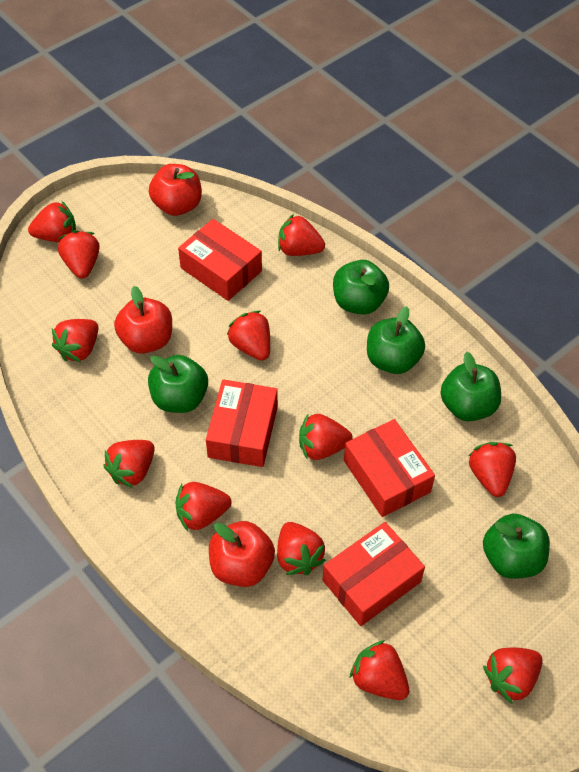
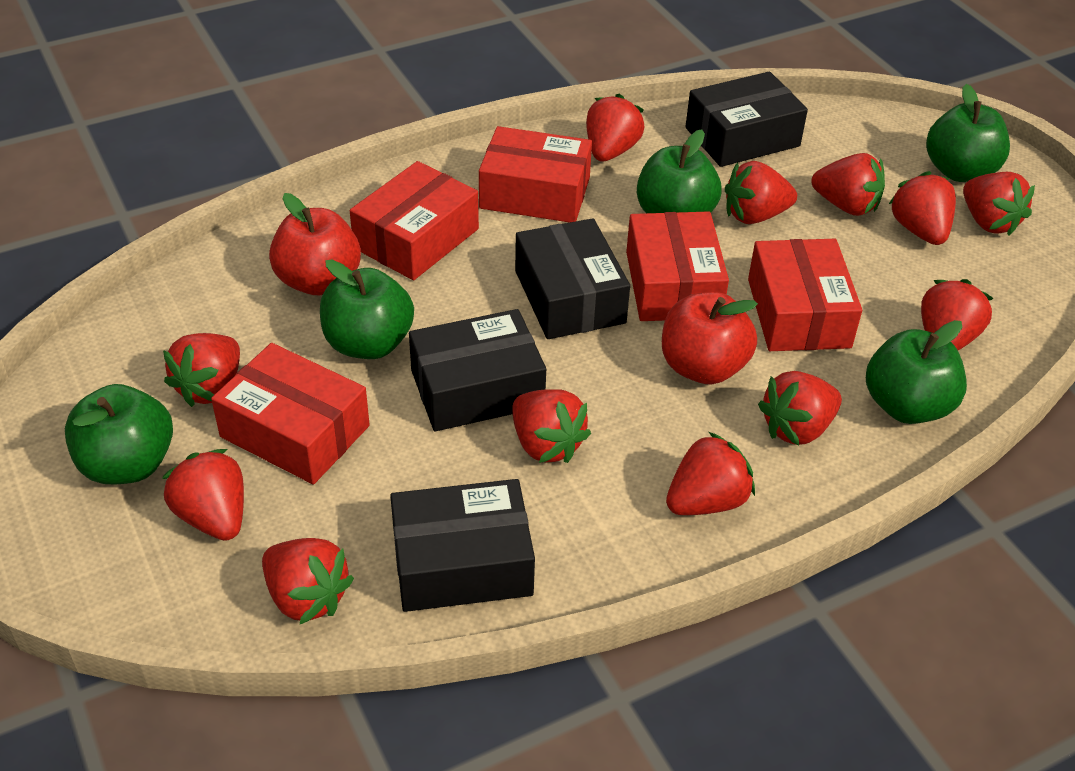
black box: none = 0 -> [390,479,535,612] [409,309,546,431] [515,218,630,339] [685,71,808,167] = 4
red apple: [114,286,172,354] [149,164,202,216] [209,521,275,587] = 3 -> [269,193,361,295] [662,292,758,384] = 2
red box: [178,219,262,301] [206,379,278,467] [323,522,425,626] [344,419,435,517] = 4 -> [211,343,370,484] [350,161,479,280] [479,126,592,222] [626,211,729,321] [748,239,862,351] = 5

